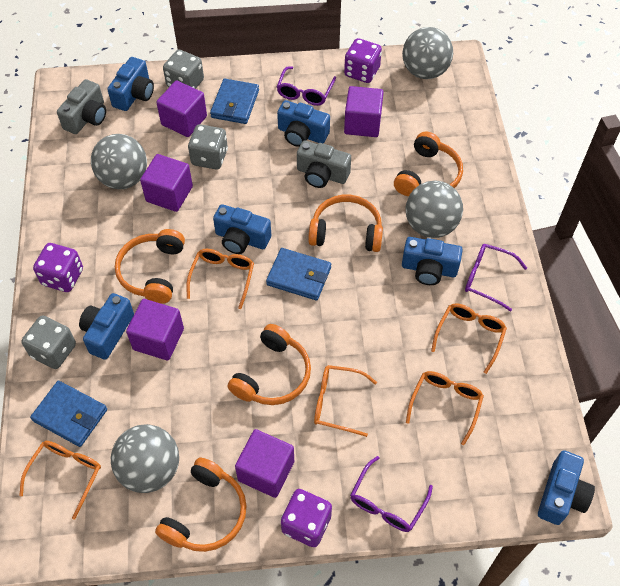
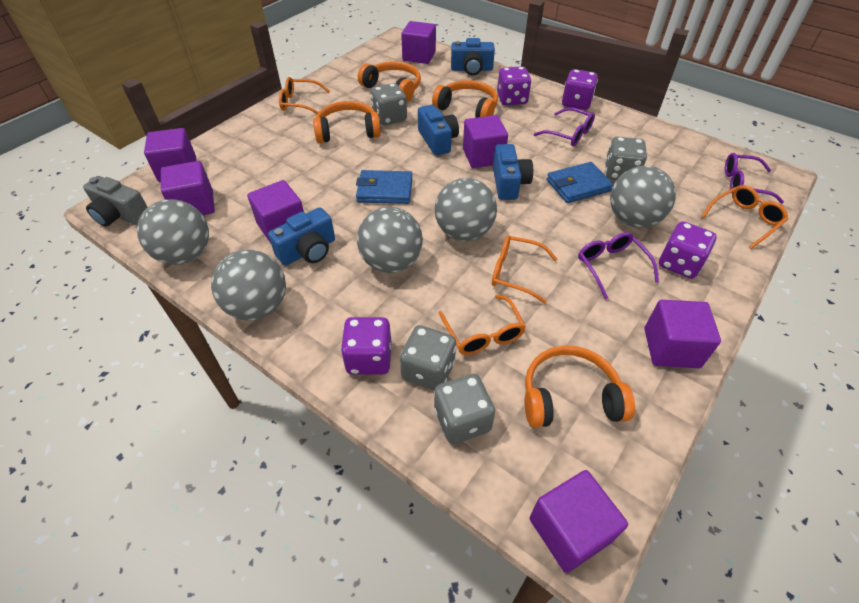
blue camera: [79,293,134,360] [107,57,154,111] [213,204,271,254] [277,100,330,147] [402,237,463,285] [538,450,595,525] = 6 -> [268,207,335,266] [418,105,459,156] [451,38,495,75] [493,144,533,200] = 4
blue wallet: [30,381,107,447] [210,79,259,124] [266,248,331,300] = 3 -> [356,170,413,204] [547,162,613,203] = 2
grey ball: [91,134,147,189] [111,424,179,493] [402,27,453,79] [406,181,463,238] = 4 -> [137,199,209,265] [211,250,286,321] [357,207,423,273] [435,178,497,241] [610,166,676,228] = 5
grey camera: [57,79,106,134] [297,140,351,188] = 2 -> [83,176,148,227] = 1
grey dice: [21,315,76,369] [163,50,204,89] [188,124,228,169] = 3 -> [371,83,407,126] [400,325,456,391] [434,374,495,444] [605,136,647,180] = 4
orange glasses: [19,441,101,519] [186,249,254,309] [314,365,377,437] [406,371,484,445] [431,303,507,374] = 5 -> [279,77,330,114] [439,295,526,355] [492,235,557,303] [701,185,788,249] = 4
orange headphones: [115,229,185,304] [155,458,247,552] [228,324,311,405] [308,195,383,252] [394,132,463,196] = 5 -> [313,101,381,143] [358,61,421,102] [432,80,498,118] [524,346,635,428] = 4
purple cube: [126,299,184,361] [140,154,193,212] [156,80,207,137] [235,429,294,498] [344,86,384,137] = 5 -> [144,128,196,183] [161,161,215,215] [247,180,304,243] [401,21,436,64] [463,115,508,168] [529,470,628,573] [644,300,721,368] = 7
purple dice: [33,243,83,292] [281,489,332,547] [344,38,382,83] = 3 -> [341,317,392,375] [497,66,531,105] [562,69,598,110] [659,221,717,279] = 4

